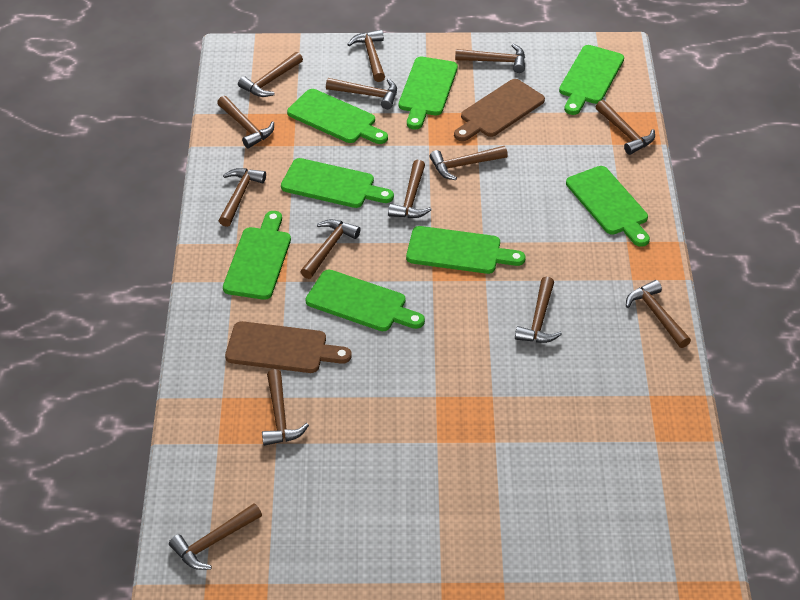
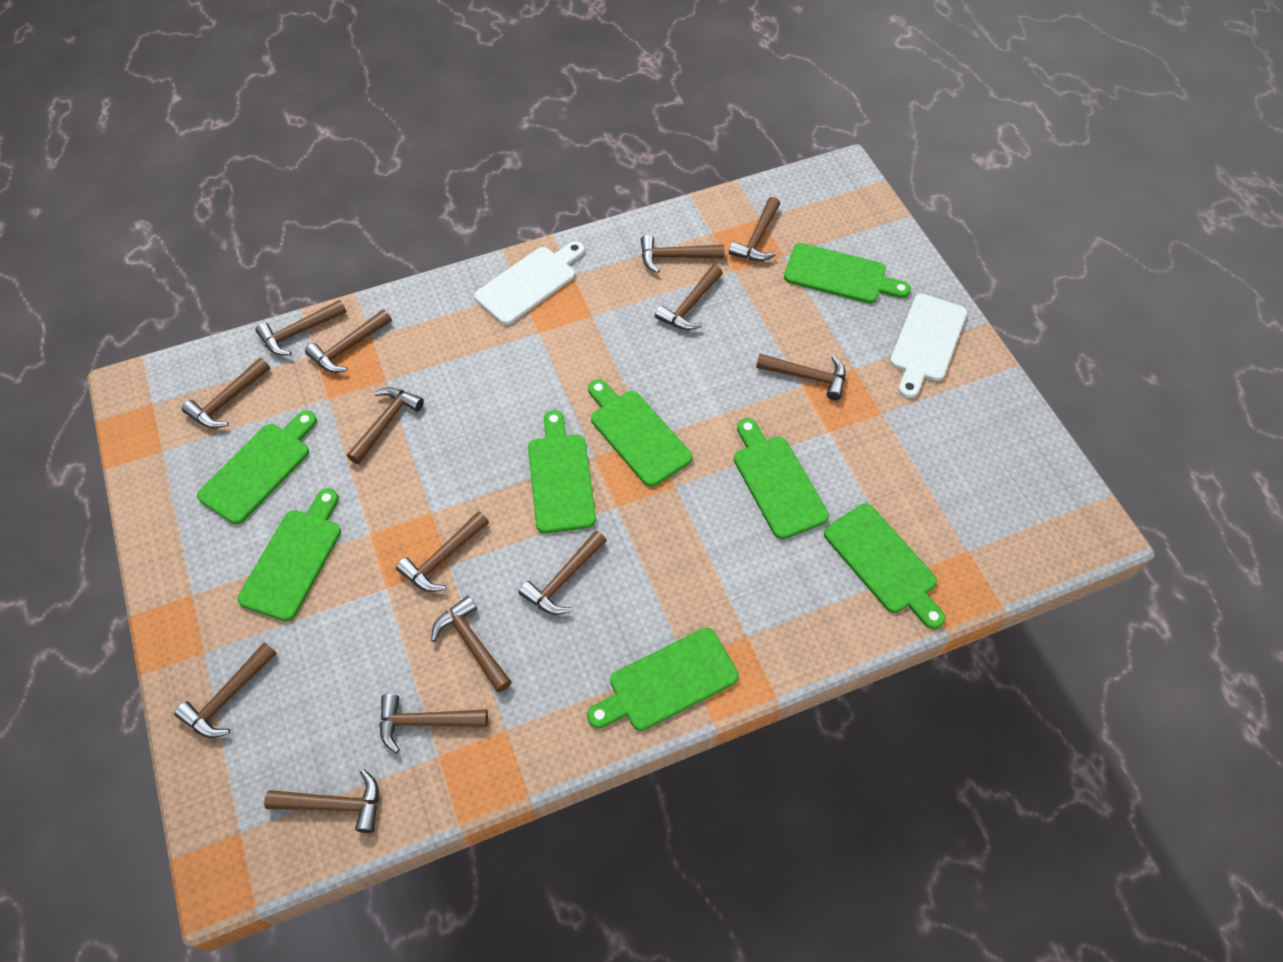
brown cutting board: [225,321,352,373] [454,79,545,141] = 2 -> none = 0
white cutting board: none = 0 -> [474,241,585,325] [890,294,967,398] = 2

